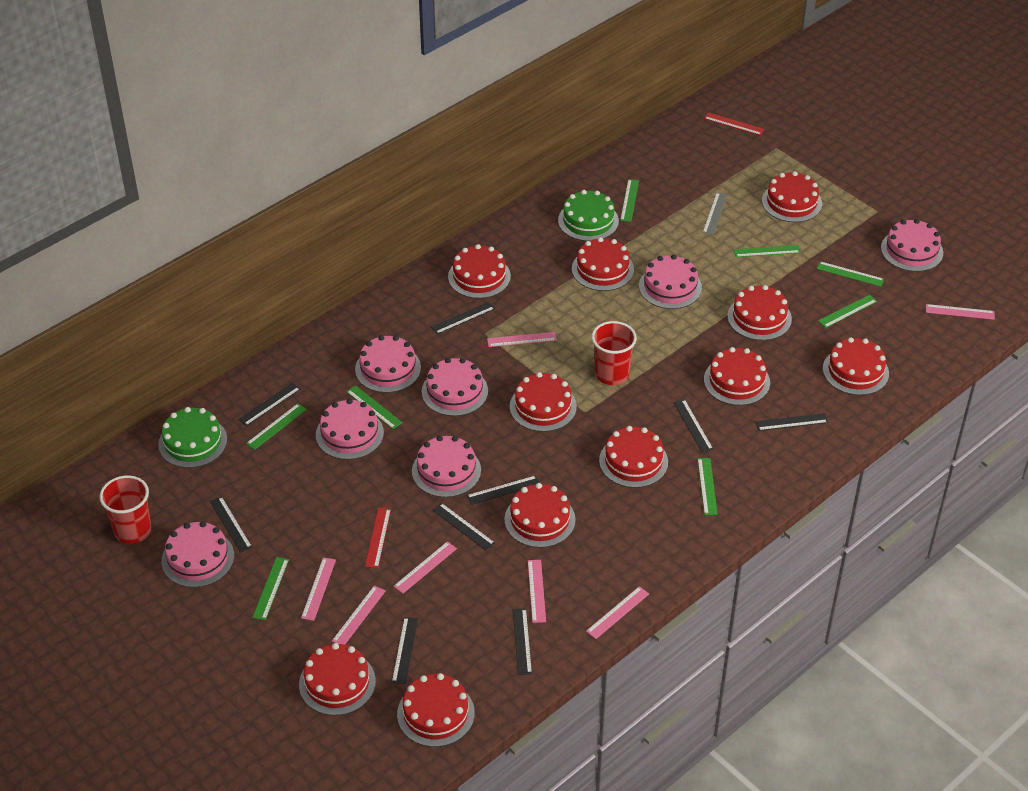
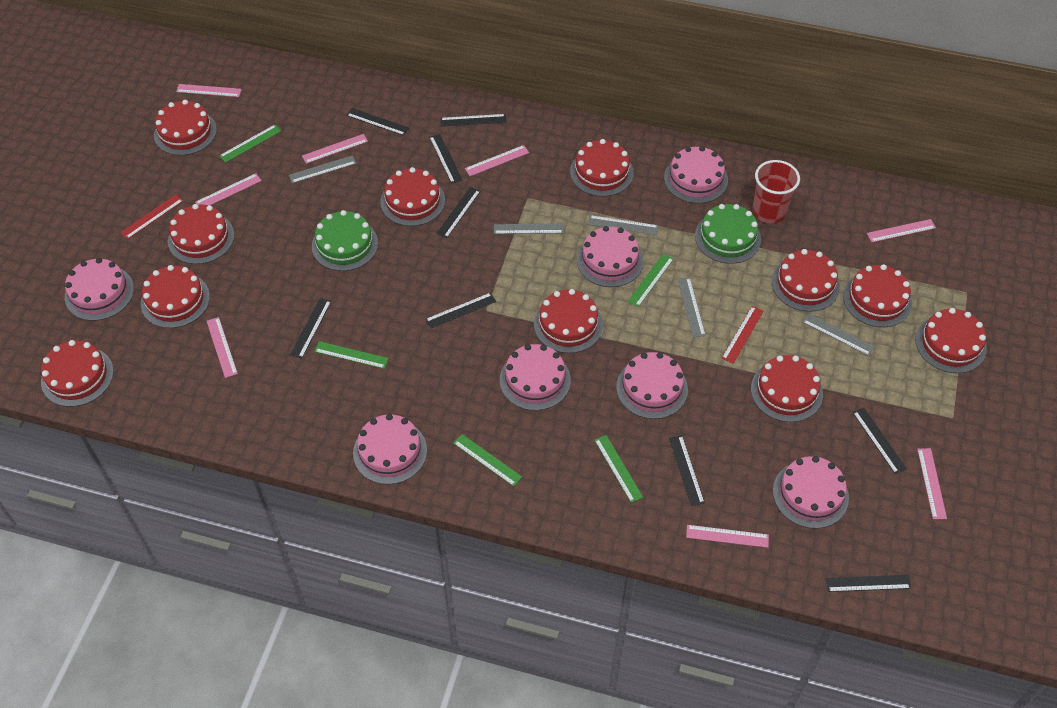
green ruler: [246,404,307,450] [252,557,289,620] [346,385,402,429] [620,179,639,222] [698,458,718,515] [734,245,801,257] [817,261,884,287] [818,295,877,328] = 8 -> [219,125,281,163] [314,341,389,369] [453,434,522,486] [594,435,643,503] [628,254,674,307] = 5
grey ruler: [703,192,727,235] = 1 -> [289,155,356,183] [494,224,564,234] [588,215,658,235] [678,277,706,337] [802,314,875,356] = 5
pink ruler: [301,557,336,621] [332,585,386,644] [394,541,457,593] [487,332,557,347] [528,560,546,623] [586,586,649,639] [926,304,995,320] = 7 -> [176,84,242,97] [195,173,262,205] [207,317,238,378] [302,134,368,164] [465,145,529,176] [686,525,769,548] [867,219,936,242] [917,448,947,519] = 8
red cup: [99,475,151,544] [592,321,637,385] = 2 -> [753,160,800,223] = 1

